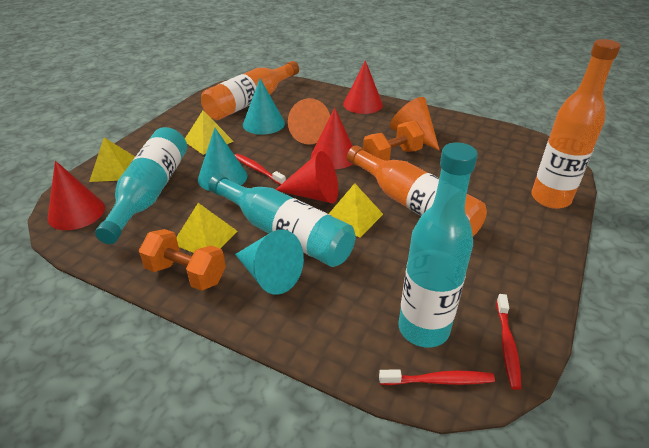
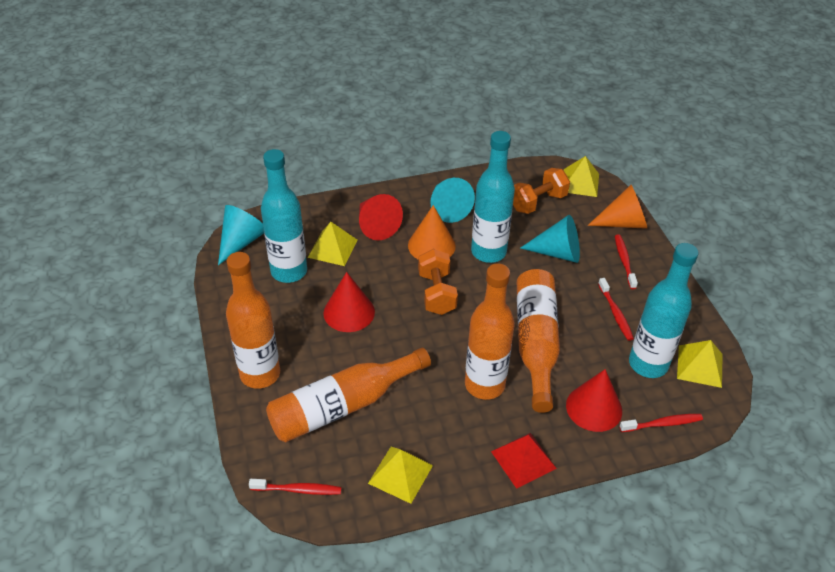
orange bottle: [201,61,299,120] [347,145,487,236] [532,39,621,209] = 3 -> [226,252,280,389] [266,348,431,442] [465,263,515,400] [517,269,560,413] = 4
red cone: [48,161,105,230] [276,151,338,203] [311,108,353,169] [343,60,383,114] = 4 -> [323,272,375,332] [359,194,403,241] [566,369,622,432] = 3
red pyramid: none = 0 -> [491,433,557,489] = 1
red toothbrush: [235,154,286,185] [379,369,495,385] [496,294,521,390] = 3 -> [249,479,342,495] [598,278,634,341] [615,235,638,289] [619,414,703,432] = 4

